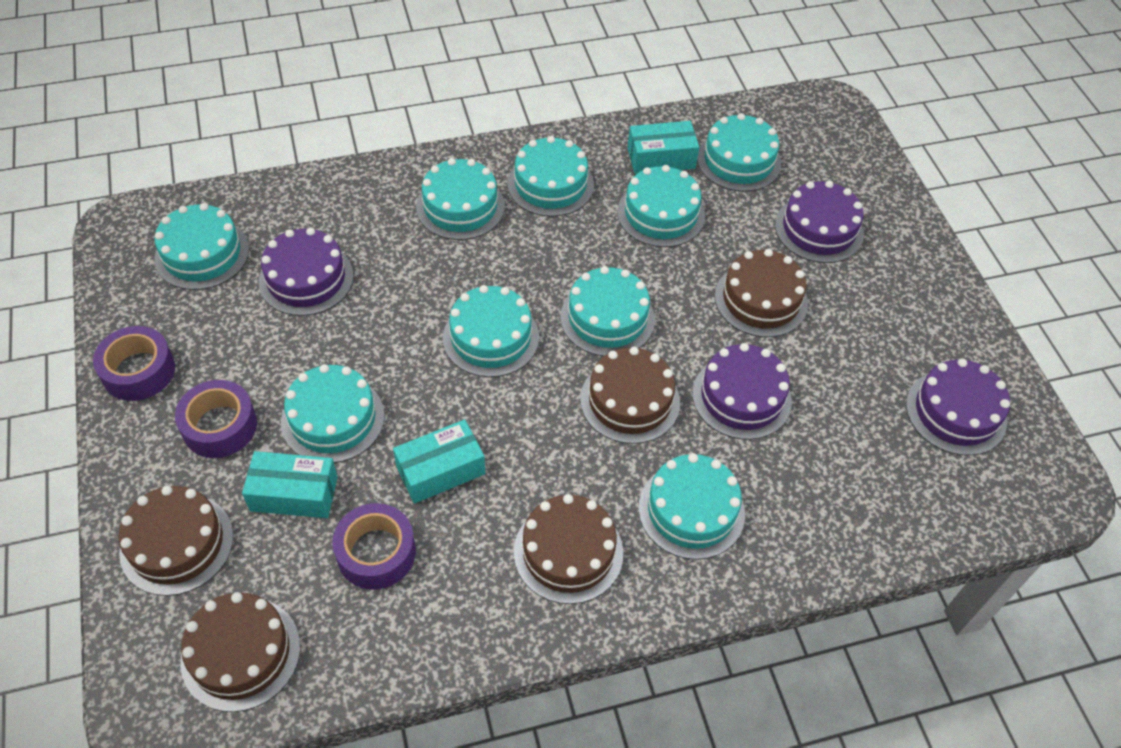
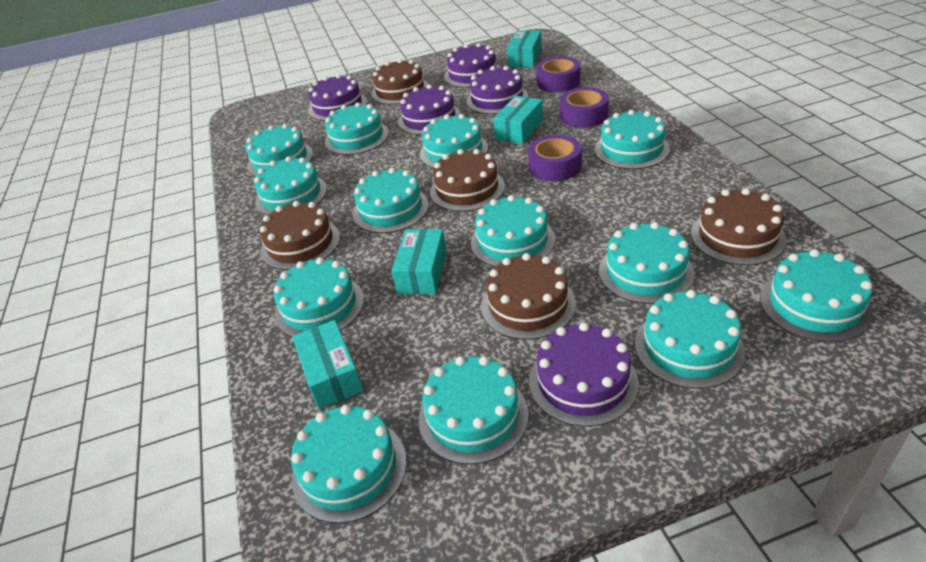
purple cake: [259,228,353,316] [692,343,792,440] [775,181,864,263] [906,358,1010,456] = 4 -> [308,74,367,121] [398,84,461,135] [444,43,500,88] [466,66,528,114] [529,323,639,427] = 5
turquoise box: [242,451,338,518] [393,420,485,504] [627,121,699,174] = 3 -> [292,320,363,409] [392,229,447,294] [493,96,543,144] [507,31,542,67] = 4
turquoise cake: [154,203,249,290] [281,364,385,463] [416,158,505,240] [443,285,539,377] [507,136,594,217] [560,266,655,356] [617,165,705,247] [639,453,745,560] [697,113,781,192] = 9 -> [246,124,313,176] [254,156,327,215] [274,257,364,337] [291,405,407,523] [325,102,389,155] [353,168,429,233] [419,356,529,464] [420,114,488,168] [471,195,555,267] [595,110,670,169] [599,222,694,304] [635,290,745,389] [760,249,873,342] = 13

